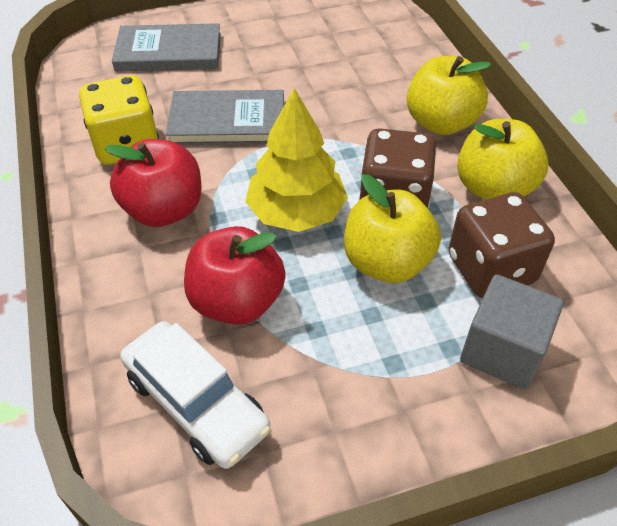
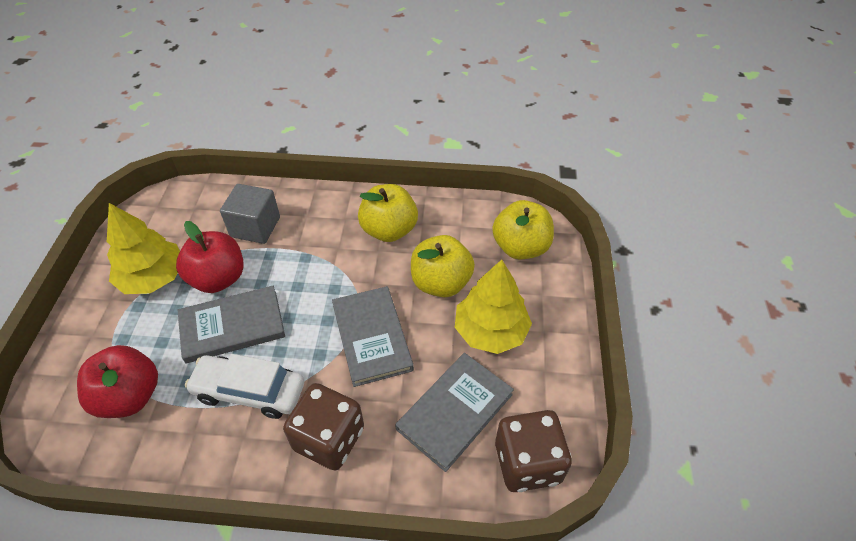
grey book: [112,23,221,71] [166,90,284,145] = 2 -> [178,286,285,363] [332,286,414,387] [395,353,514,472] = 3
yellow dice: [79,75,159,165] = 1 -> none = 0
yellow tree: [245,88,348,232] = 1 -> [107,203,180,294] [455,260,532,354] = 2

